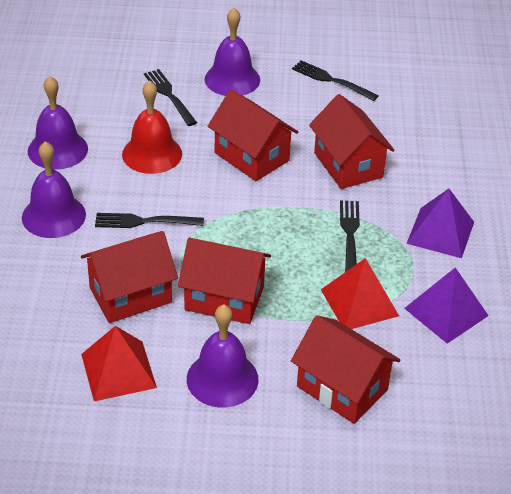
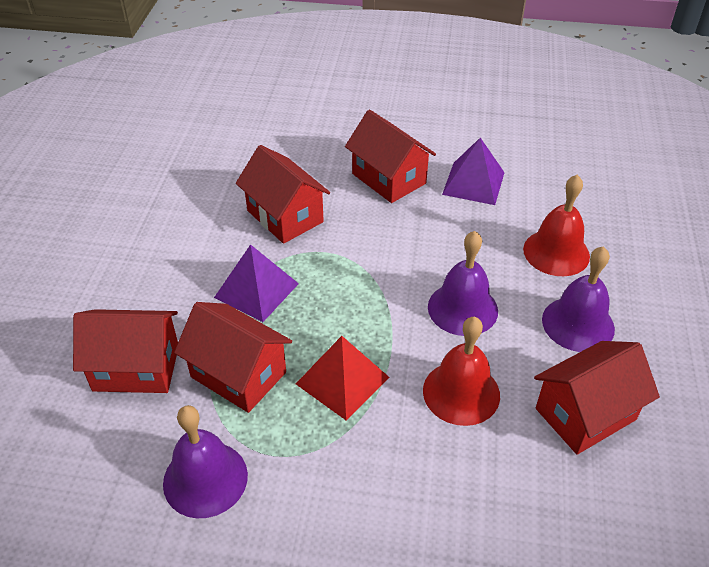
black fork: [95,213,204,228] [144,69,197,126] [292,60,379,101] [340,200,360,272] = 4 -> none = 0
purple bell: [22,141,86,238] [28,76,88,170] [187,304,258,408] [205,8,260,96] = 4 -> [163,405,248,518] [428,231,498,336] [542,246,615,352] = 3
red bell: [122,80,182,174] = 1 -> [423,317,500,426] [523,175,590,276] = 2
red pyramid: [81,326,157,401] [321,258,399,329] = 2 -> [296,336,390,421] = 1

